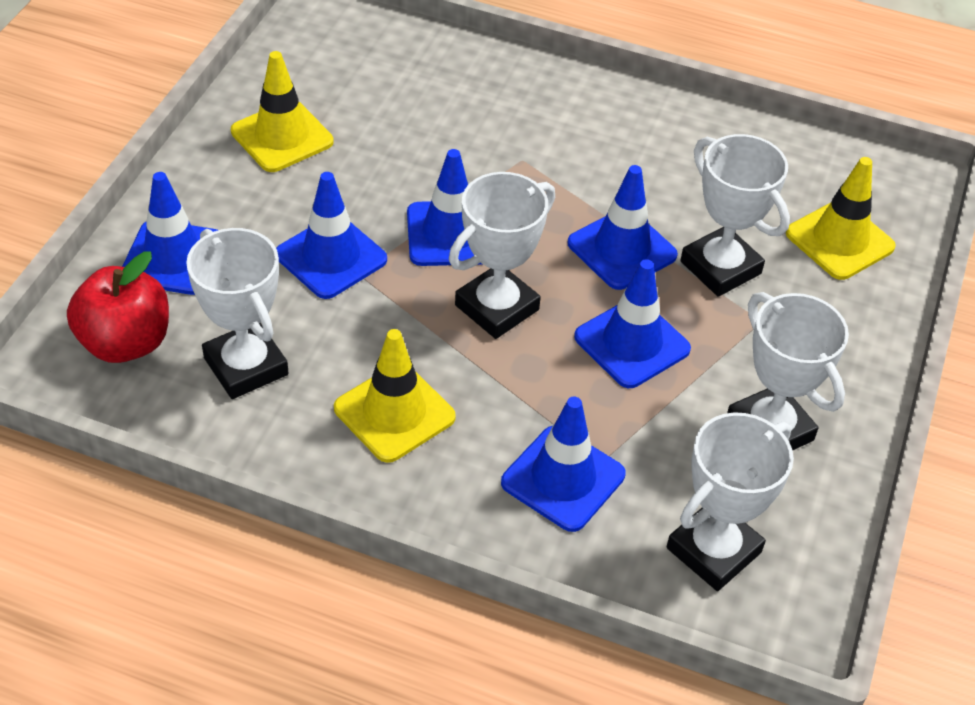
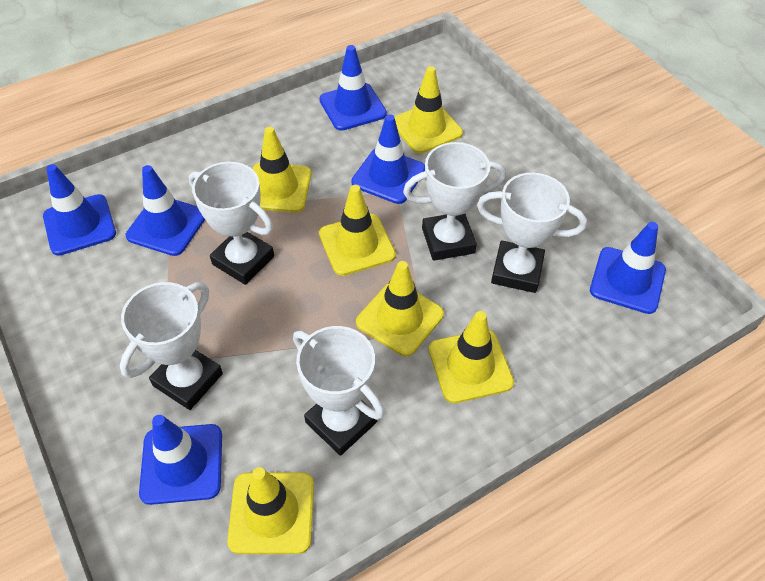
red apple: [67,251,169,363] = 1 -> none = 0
yellow traffic cone: [231,51,334,172] [334,329,456,463] [786,157,896,280] = 3 -> [227,467,314,554] [252,127,312,213] [319,185,396,276] [356,261,444,357] [394,66,463,154] [429,311,514,403] = 6

